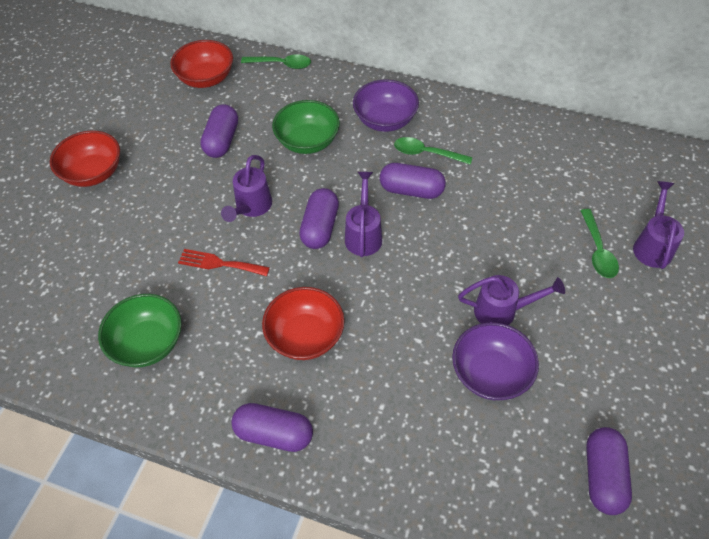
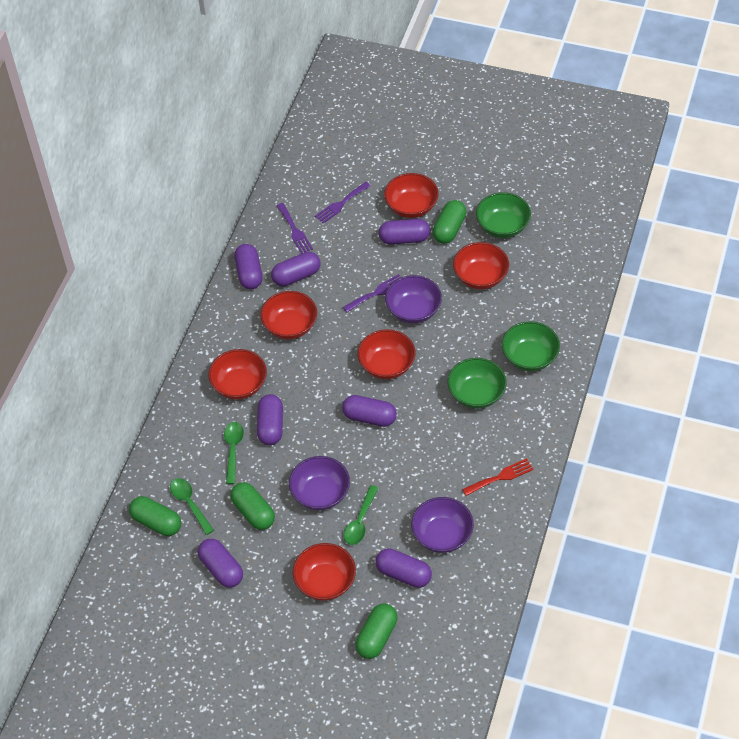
green bowl: [98,294,182,367] [272,100,340,154] = 2 -> [447,358,507,409] [476,192,531,238] [502,321,560,371] = 3
green capsule: none = 0 -> [129,496,181,536] [230,482,275,530] [355,604,398,659] [433,200,466,244] = 4
purple bowl: [353,79,419,132] [452,322,539,400] = 2 -> [289,456,350,510] [385,275,442,323] [411,497,474,553] = 3
purple capsule: [200,104,238,158] [231,403,313,452] [299,188,339,249] [380,163,446,199] [586,427,632,515] = 5 -> [198,539,243,588] [234,244,263,289] [257,394,283,445] [271,252,320,286] [342,395,397,427] [376,548,432,588] [379,219,430,245] = 7
purple fork: none = 0 -> [277,203,313,253] [315,182,371,224] [343,274,401,312] = 3
purple watering can: [221,155,272,222] [345,172,382,257] [458,275,565,325] [633,181,684,269] = 4 -> none = 0
red bowl: [50,130,120,187] [170,40,233,88] [262,287,345,360] = 3 -> [208,349,267,400] [260,291,317,339] [293,543,356,601] [358,329,416,379] [384,173,439,218] [453,242,509,289] = 6

